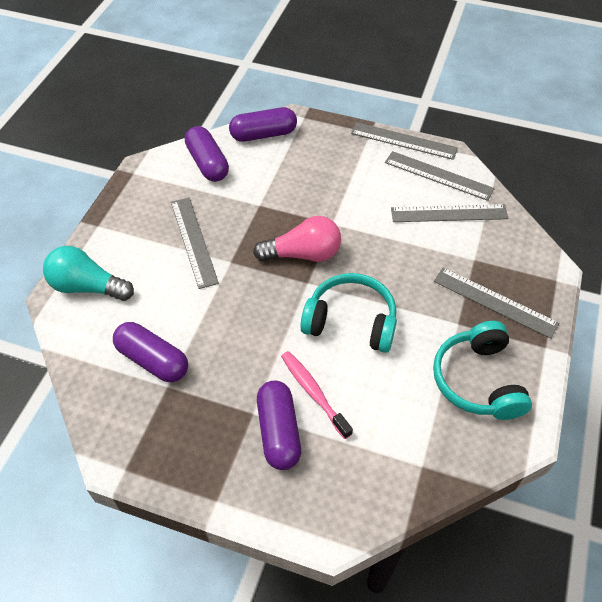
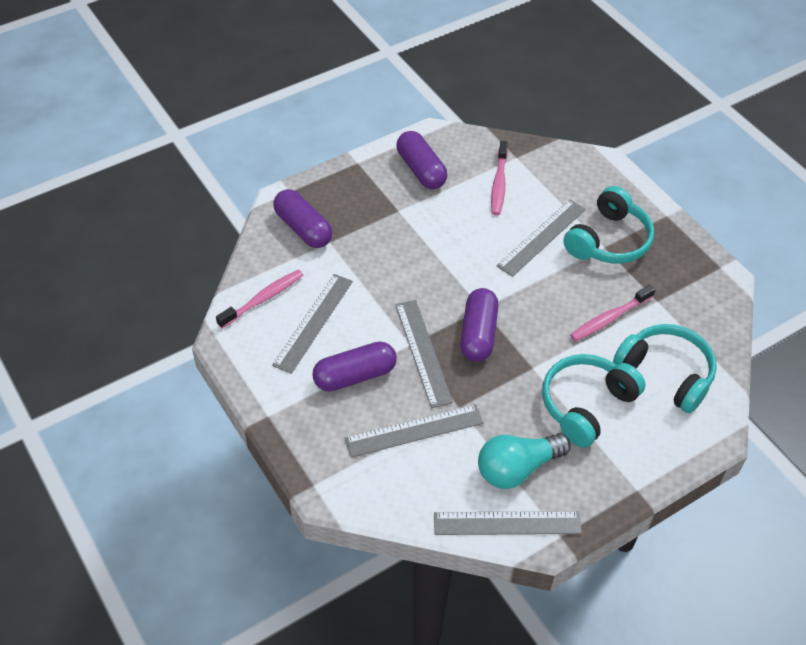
pink light bulb: [253,216,341,262] = 1 -> none = 0
pink toothbrush: [281,351,353,439] = 1 -> [216,270,303,328] [491,141,508,215] [570,285,655,341] = 3
turquoise headphones: [300,273,397,353] [433,321,532,420] = 2 -> [542,354,646,448] [563,186,654,264] [613,324,717,413] = 3

